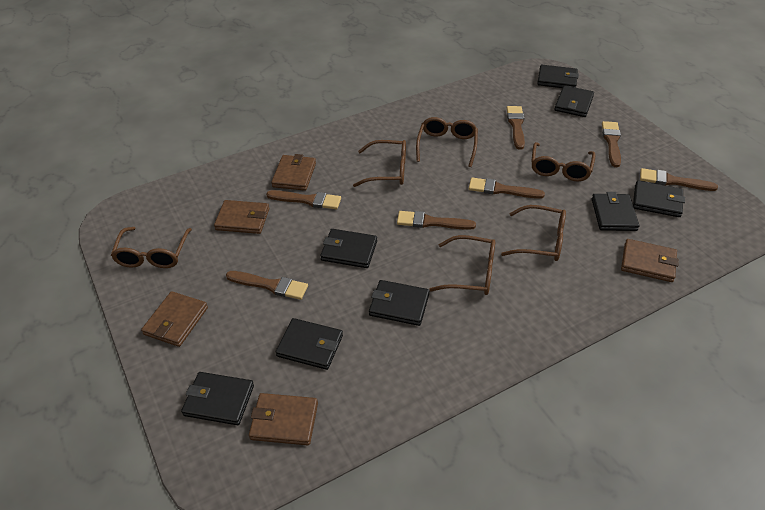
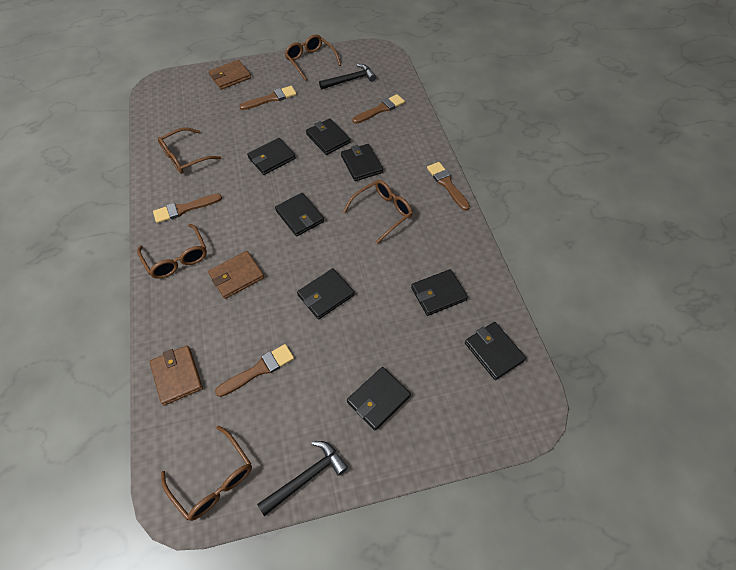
black hammer: none = 0 -> [257,441,348,516] [319,64,376,89] = 2
brown brush: [226,271,308,300] [266,190,341,209] [397,211,476,230] [469,177,545,199] [507,106,525,150] [602,121,621,167] [640,168,718,191] = 7 -> [153,193,222,223] [215,344,294,397] [239,86,296,110] [352,94,405,124] [427,162,470,211] = 5
brown glasses: [111,227,192,268] [353,140,406,187] [416,117,478,167] [429,235,495,295] [501,205,566,261] [531,142,595,181] = 6 -> [137,224,207,279] [158,127,221,174] [161,426,252,521] [284,34,341,81] [343,180,413,244] = 5
brown wallet: [141,291,208,347] [214,200,269,234] [249,393,318,445] [271,154,316,191] [621,239,679,282] = 5 -> [149,345,203,405] [208,251,264,299] [209,60,251,90] = 3

